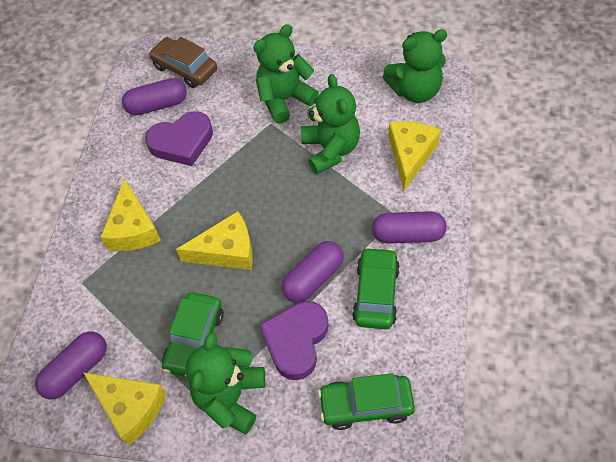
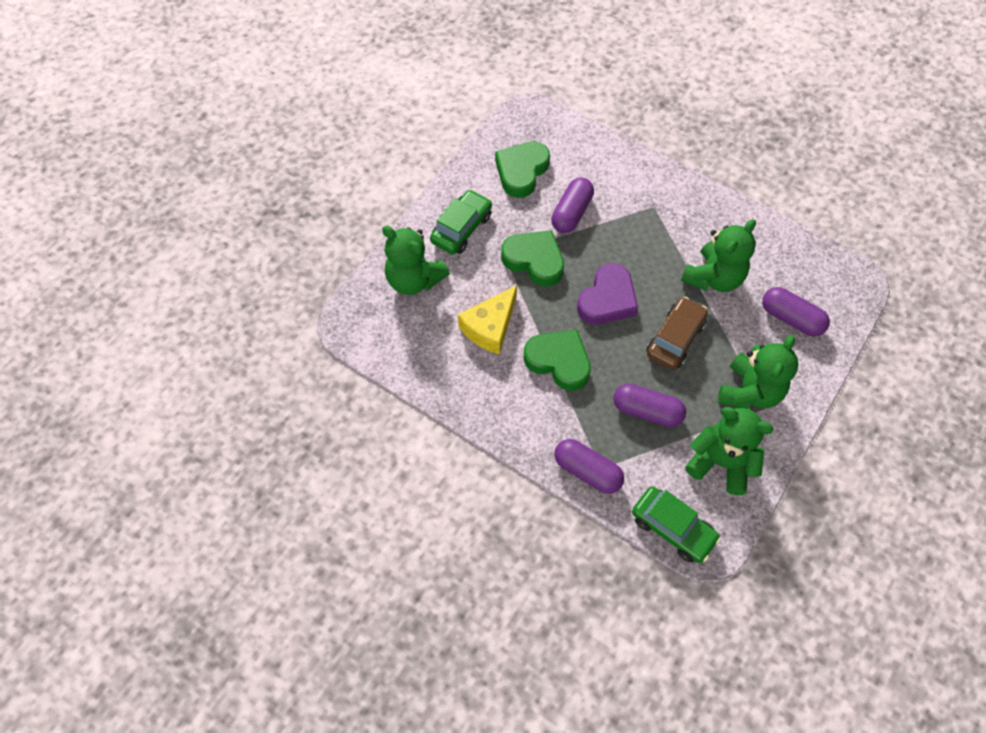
green car: [162,292,224,377] [318,373,415,430] [352,247,400,329] = 3 -> [430,189,492,254] [632,487,721,563] = 2
green heart: none = 0 -> [495,141,550,198] [501,230,564,286] [524,330,591,391] = 3
purple heart: [145,111,213,166] [259,301,328,380] = 2 -> [577,263,638,325] = 1
yellow cheese: [83,372,166,446] [100,179,161,251] [176,211,253,270] [388,121,441,191] = 4 -> [458,285,517,355] = 1

